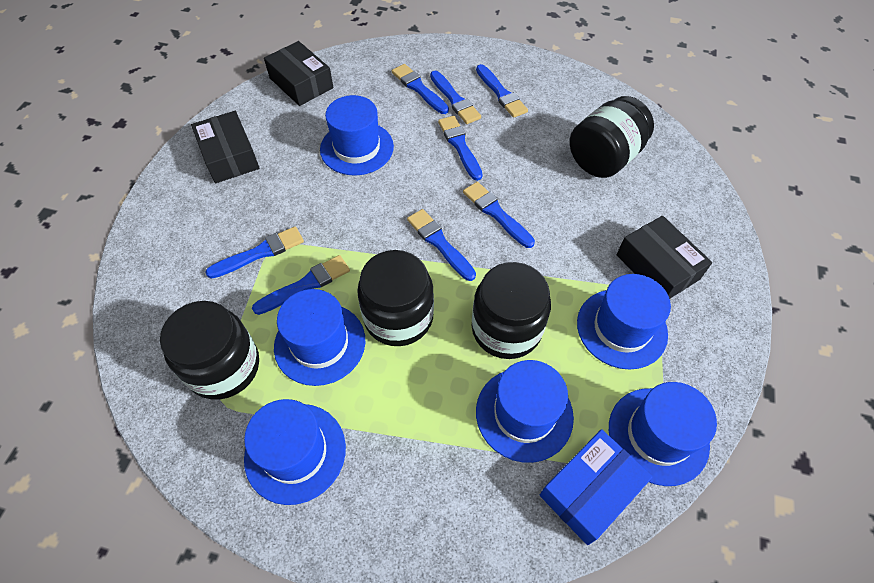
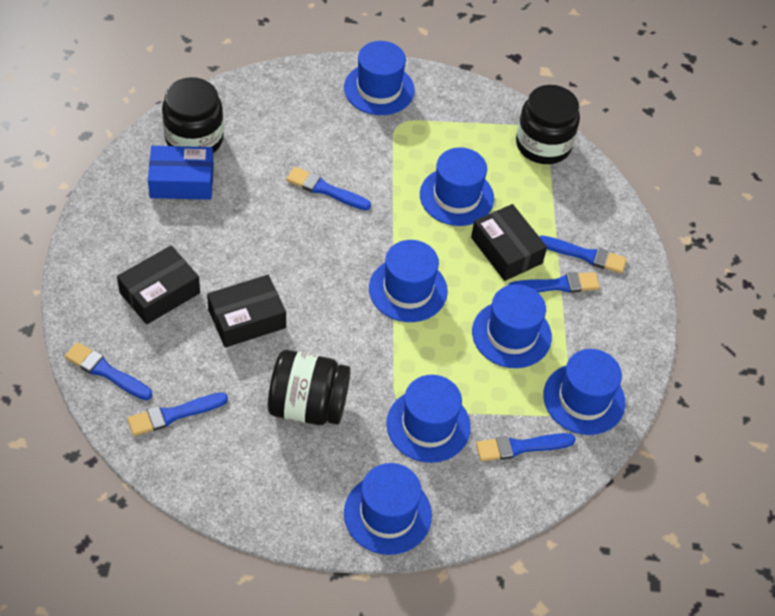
black jar: [160,301,259,400] [357,250,434,346] [472,262,551,359] [570,96,654,178] = 4 -> [162,77,224,153] [268,350,351,425] [516,85,580,164] = 3
blue brush: [206,226,304,279] [252,255,350,315] [392,64,449,114] [407,209,476,281] [430,71,481,124] [438,116,483,181] [463,182,535,248] [476,64,528,118] = 8 -> [65,342,152,400] [127,393,228,436] [286,167,371,210] [476,433,576,461] [508,272,600,293] [539,236,627,274] = 6
blue hat: [244,399,346,505] [274,289,365,386] [320,95,394,175] [476,360,574,463] [577,274,671,370] [609,382,717,486] = 6 -> [344,41,415,115] [344,463,432,555] [369,240,448,322] [386,375,471,463] [420,147,494,226] [472,284,552,368] [543,349,625,435] = 7

